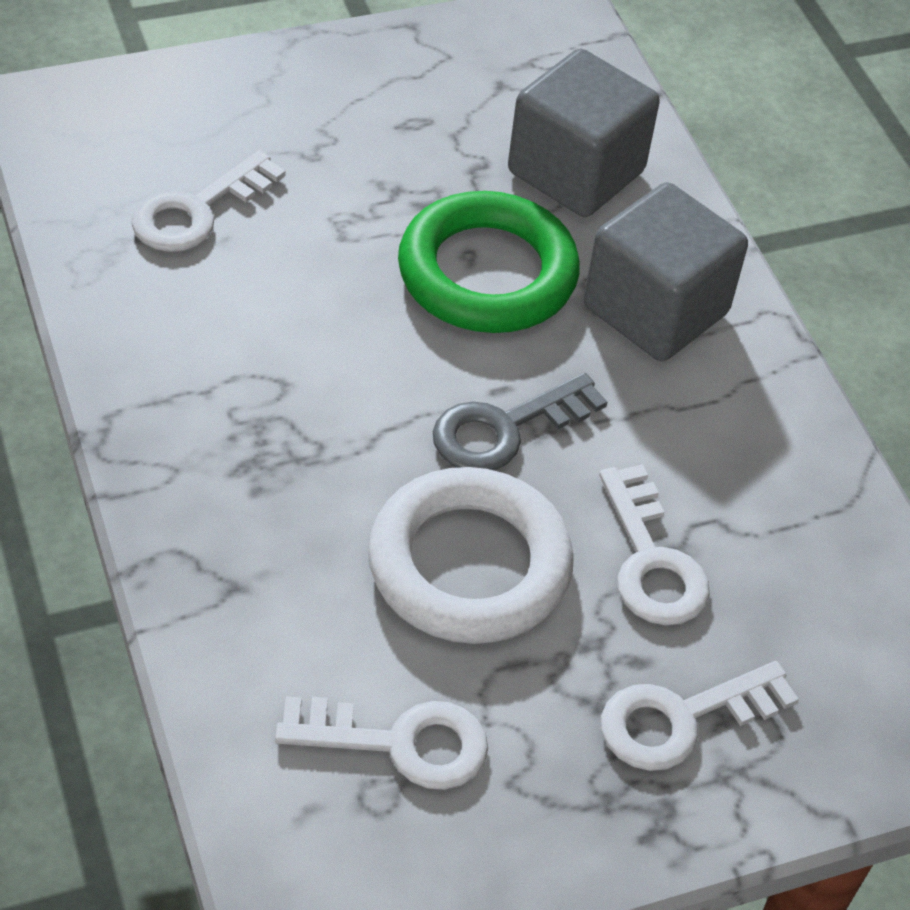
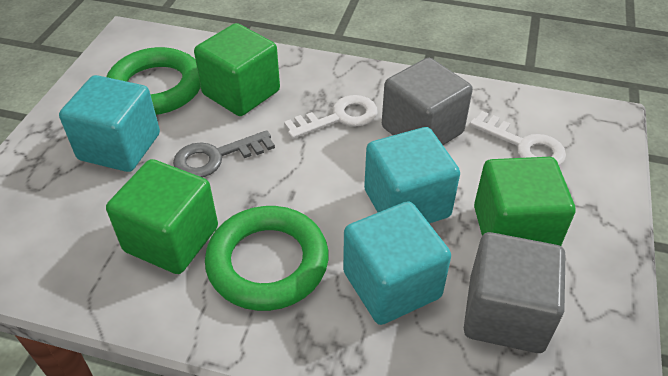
green cube: none = 0 -> [106,159,218,274] [194,23,280,116] [474,157,575,246] = 3
green ring: [398,191,580,333] = 1 -> [106,47,201,115] [205,206,329,311] = 2
turquoise cube: none = 0 -> [59,75,160,172] [343,201,451,325] [364,127,460,224] = 3
white key: [131,150,285,252] [275,696,488,790] [599,464,710,626] [601,661,799,771] = 4 -> [284,95,378,139] [469,111,566,166] = 2
white ring: [368,467,574,644] = 1 -> none = 0

